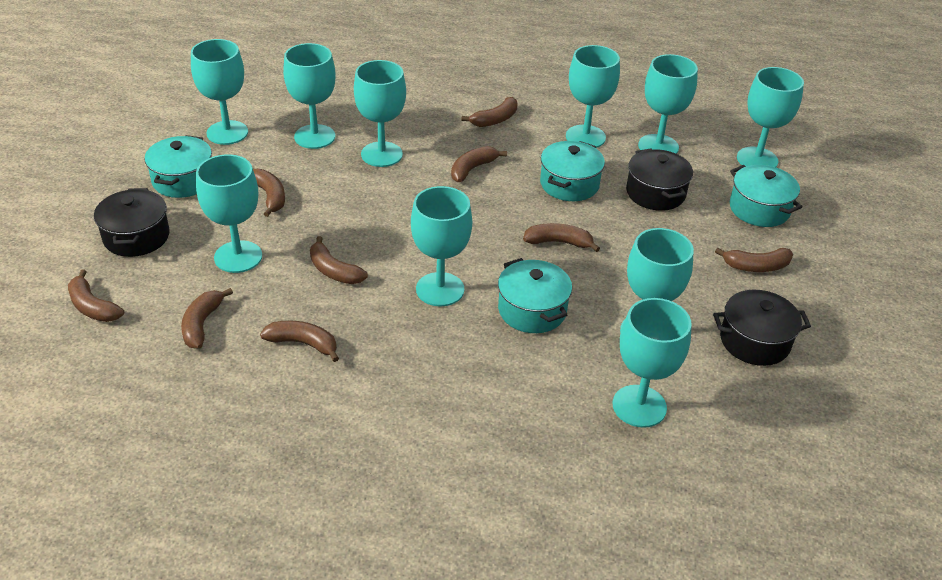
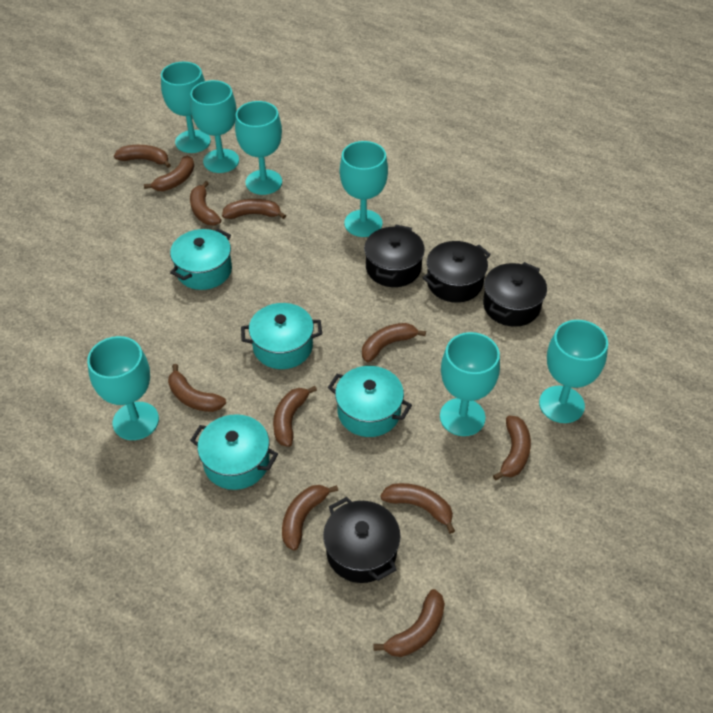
black pot: [94,188,170,257] [626,148,693,211] [713,290,811,366] = 3 -> [323,497,401,583] [364,225,425,287] [423,241,491,303] [483,262,547,327] = 4
brown banana: [68,269,124,322] [181,288,233,349] [253,169,285,217] [260,321,339,362] [310,236,368,284] [451,146,507,182] [461,97,518,127] [523,223,600,252] [715,248,793,272] = 9 -> [114,145,171,168] [144,156,194,191] [168,364,226,412] [190,181,221,225] [222,199,286,219] [273,386,317,447] [282,485,338,550] [362,323,426,362] [373,589,445,657] [380,483,455,534] [493,415,531,481] = 11
turquoise goblet: [191,39,248,145] [196,154,262,273] [283,43,336,149] [354,60,406,167] [411,186,472,306] [566,45,620,148] [613,298,692,428] [620,228,694,333] [638,54,698,154] [737,67,804,167] = 10 -> [87,336,159,440] [161,62,211,153] [190,80,239,173] [235,101,282,195] [340,141,388,237] [440,332,500,436] [539,320,608,423] = 7

